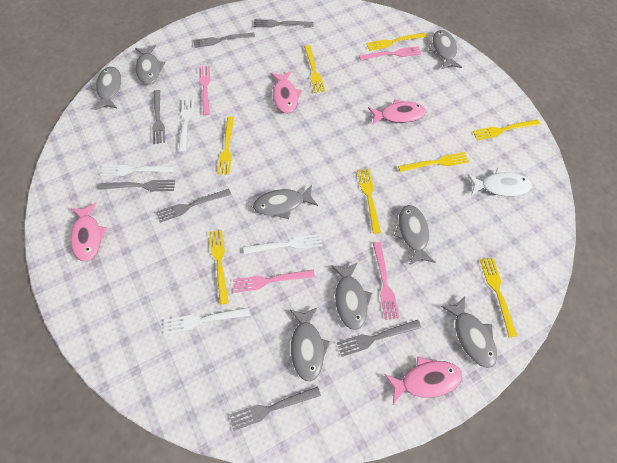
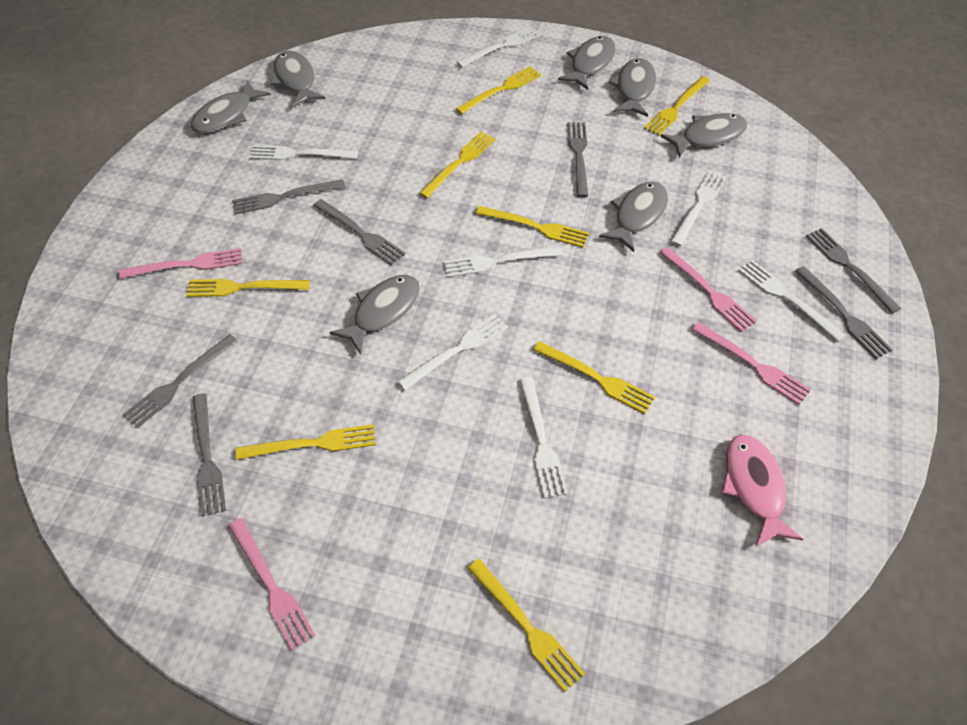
grey fish: [90,67,121,110] [135,45,165,84] [253,185,318,219] [290,307,330,382] [331,262,372,330] [394,205,435,265] [429,30,462,69] [440,296,497,368] = 8 -> [191,80,271,133] [270,51,325,107] [329,275,420,354] [558,36,616,90] [599,181,668,252] [609,58,656,117] [660,113,747,158] = 7
pink fish: [70,202,107,261] [271,71,302,113] [368,99,426,125] [384,356,462,404] = 4 -> [721,435,803,547] = 1
white fish: [468,168,532,196] = 1 -> none = 0
white fork: [101,165,174,176] [164,307,250,334] [178,98,194,152] [243,234,323,254] = 4 -> [249,145,358,160] [397,314,508,390] [444,246,563,277] [457,26,541,67] [519,377,568,498] [670,170,726,246] [738,260,846,342] = 7

